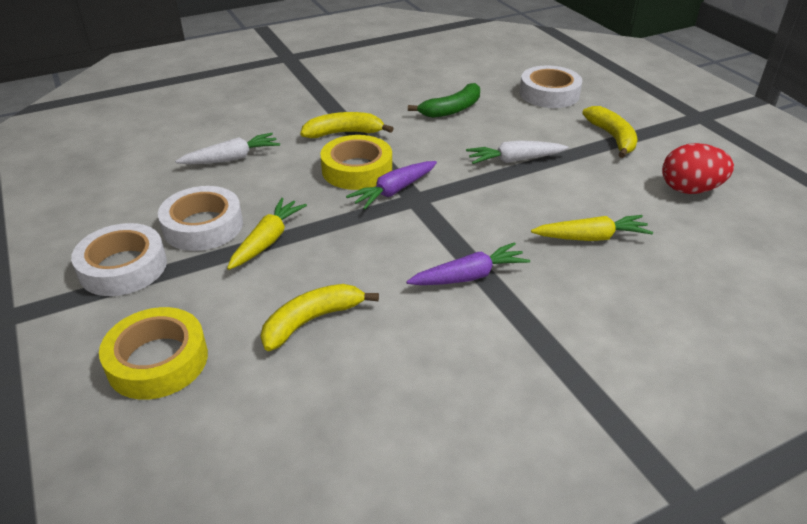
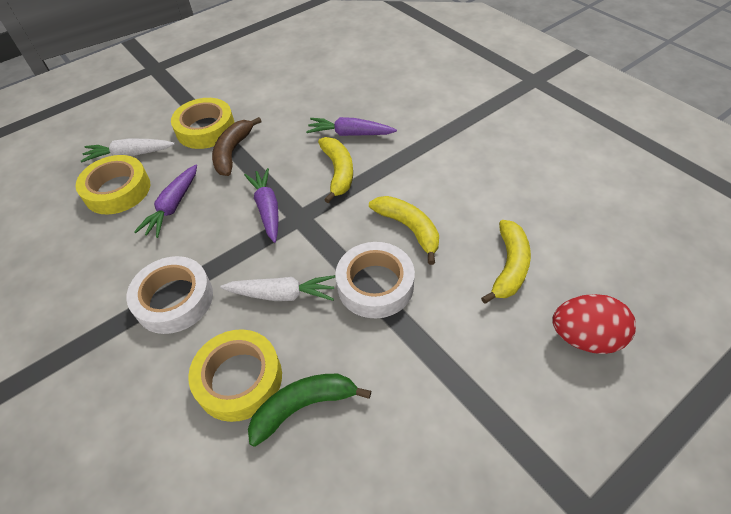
brown banana: none = 0 -> [212,117,262,176] = 1
purple carrot: [346,161,437,210] [406,242,530,285] = 2 -> [134,164,197,238] [244,168,279,243] [306,117,397,136] = 3
white tape: [71,223,167,296] [158,186,243,251] [520,65,582,108] = 3 -> [126,256,213,334] [335,242,415,318] = 2
yellow carrot: [227,198,307,270] [531,215,653,241] = 2 -> none = 0
yellow tape: [99,307,208,400] [320,135,392,190] = 2 -> [75,155,150,215] [171,98,235,149] [188,329,282,422] = 3

